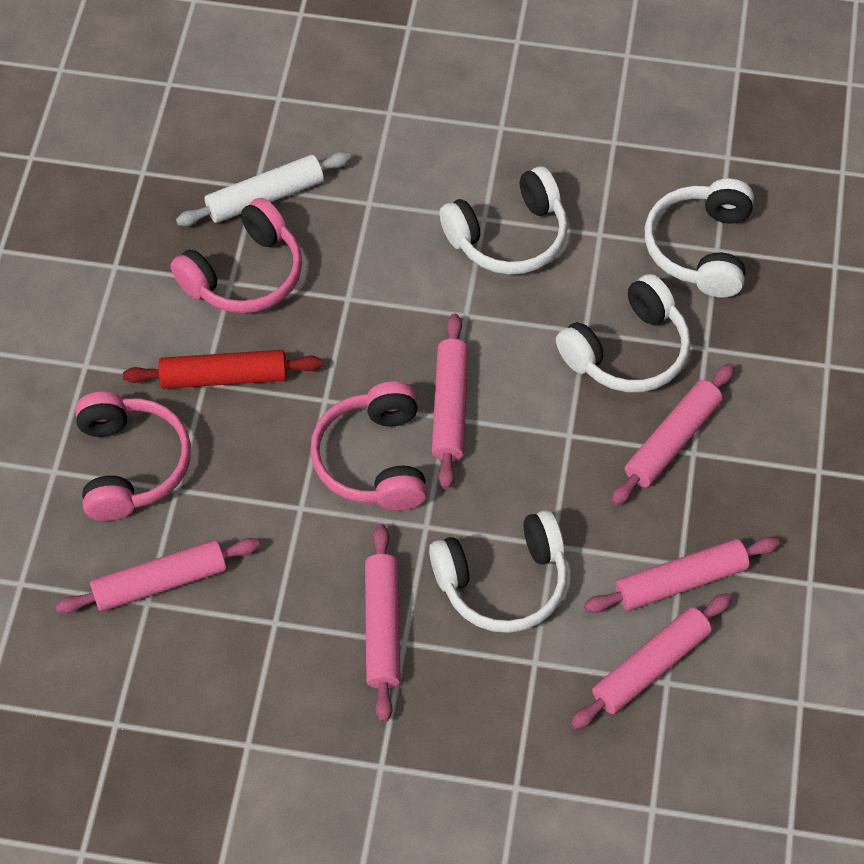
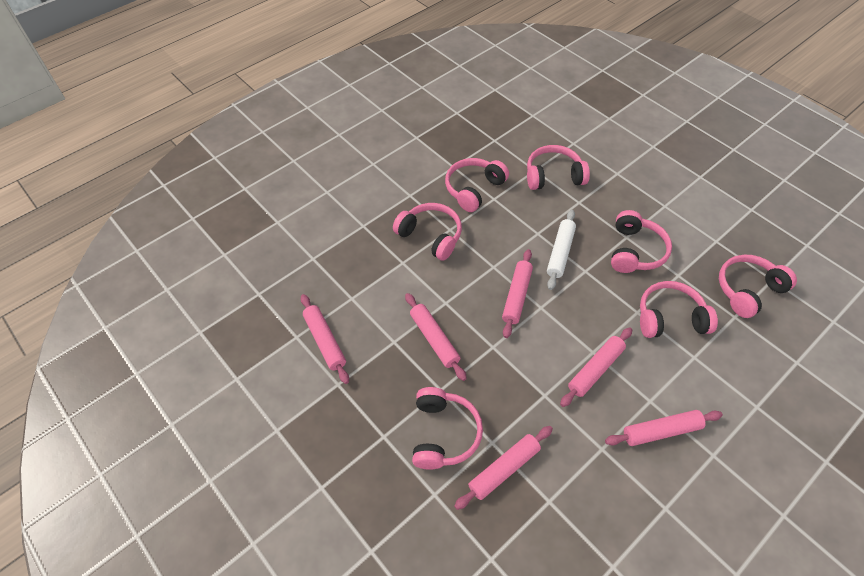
pink headphones: [75,392,191,521] [170,198,302,313] [310,382,427,511] = 3 -> [393,203,462,261] [412,387,483,470] [445,158,509,212] [527,145,590,190] [611,210,672,273] [640,281,718,338] [719,255,797,318] = 7
red rolling pin: [123,350,322,389] = 1 -> none = 0
white headphones: [429,510,568,633] [440,166,568,275] [556,274,690,392] [645,179,754,298] = 4 -> none = 0

